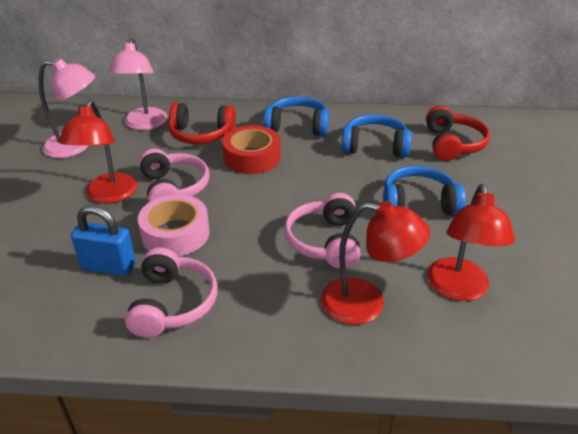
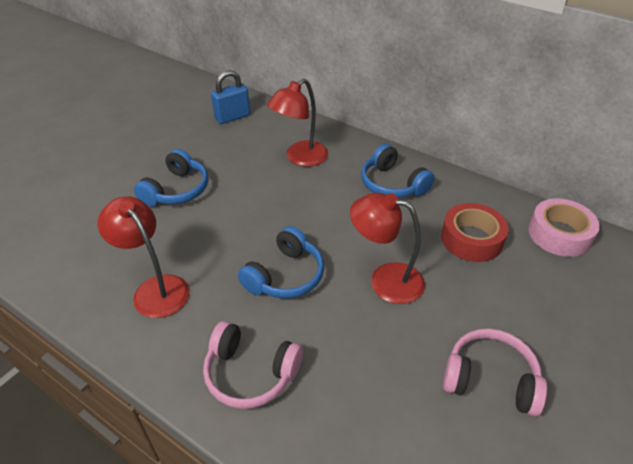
pink headphones: [125,247,218,338] [139,148,210,202] [284,193,361,268] = 3 -> [203,321,303,409] [443,329,547,417] = 2
pink lamp: [39,58,95,158] [108,39,167,130] = 2 -> none = 0
red headphones: [168,103,236,144] [426,106,490,161] = 2 -> none = 0

